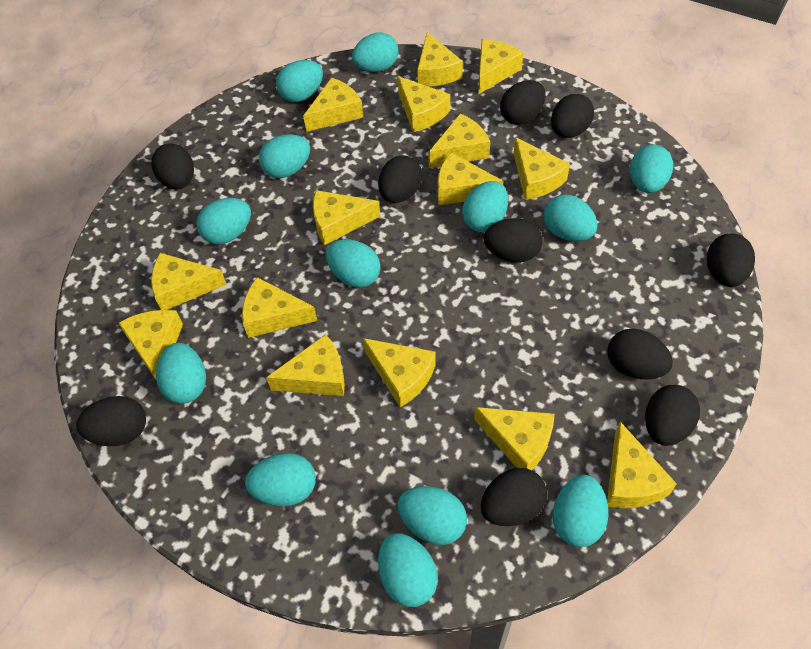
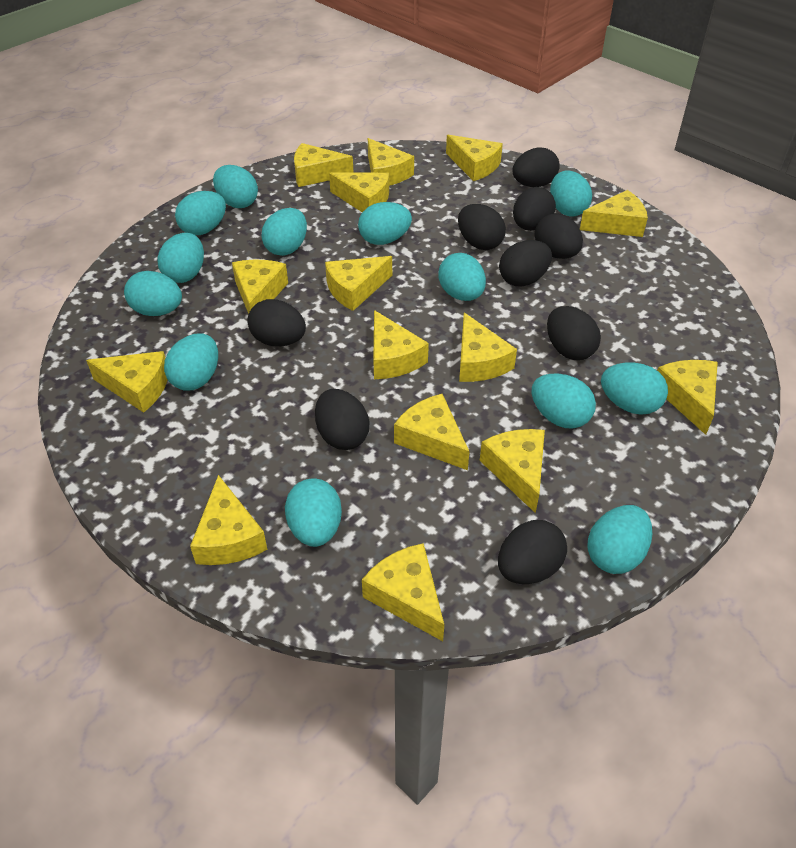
black egg: [76,396,146,446] [151,143,194,189] [378,155,422,203] [481,468,547,526] [484,218,543,263] [500,80,546,125] [551,94,594,138] [608,328,673,380] [645,385,700,446] [707,233,755,287] = 10 -> [247,299,306,346] [315,389,369,450] [458,204,506,250] [498,520,567,584] [499,240,552,286] [512,147,560,187] [513,187,556,231] [535,213,583,259] [547,306,601,360] = 9

